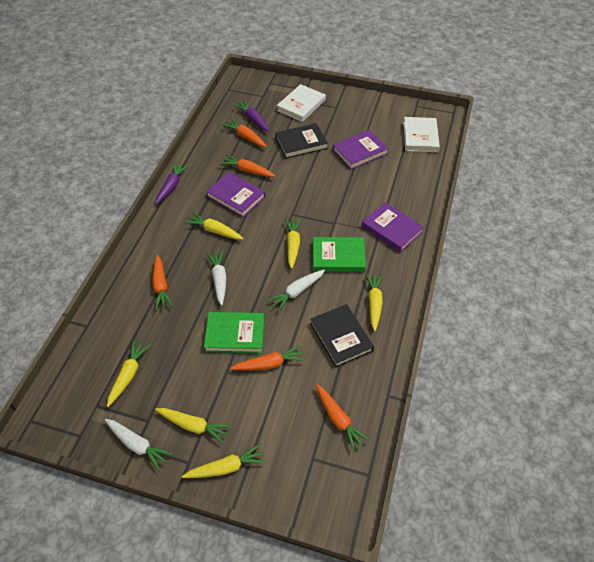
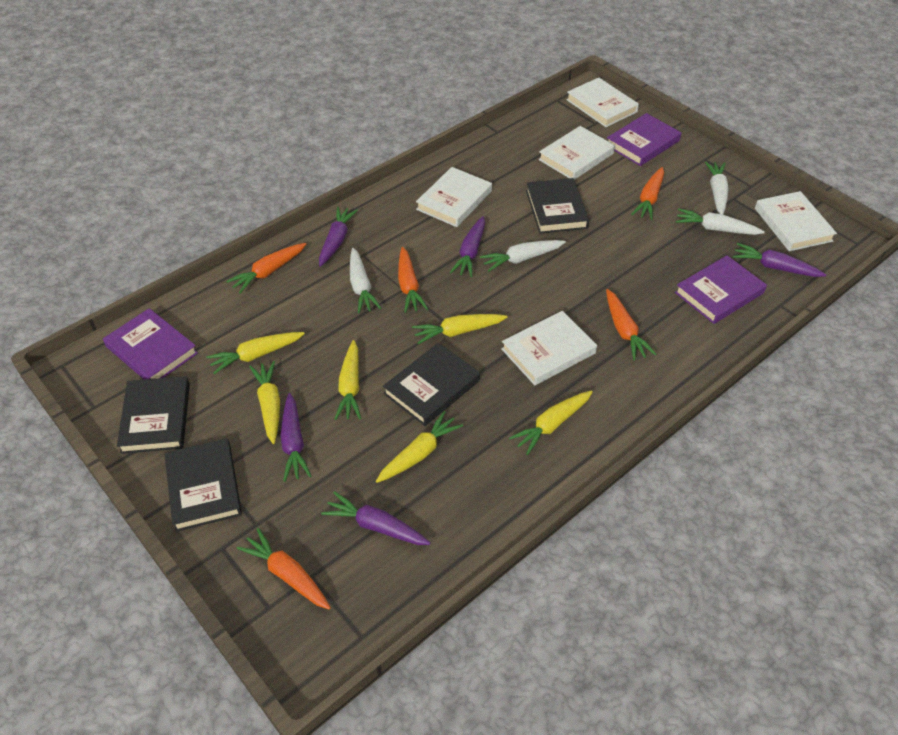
black book: [275,123,328,159] [310,304,374,368] = 2 -> [117,376,190,454] [164,438,242,532] [383,343,480,426] [526,178,589,233] = 4
green book: [204,312,264,353] [313,237,366,272] = 2 -> none = 0
purple carrot: [155,162,189,205] [233,100,269,132] = 2 -> [280,393,312,482] [319,206,358,267] [321,491,431,545] [450,216,485,277] [733,243,826,277] = 5
white book: [277,84,326,122] [403,117,440,152] = 2 -> [416,167,492,227] [501,311,597,385] [539,126,615,180] [566,77,639,127] [755,191,837,251] = 5
white carrot: [105,419,173,471] [207,250,227,306] [267,269,325,312] = 3 -> [350,248,382,314] [480,240,566,271] [675,208,765,235] [705,161,729,215] = 4

